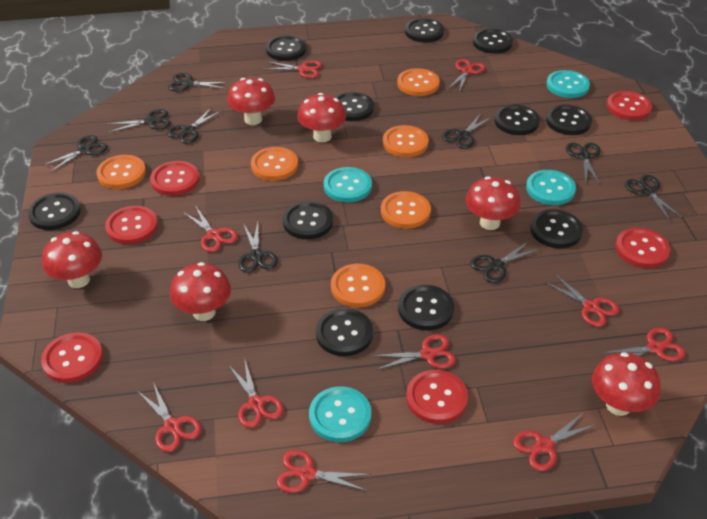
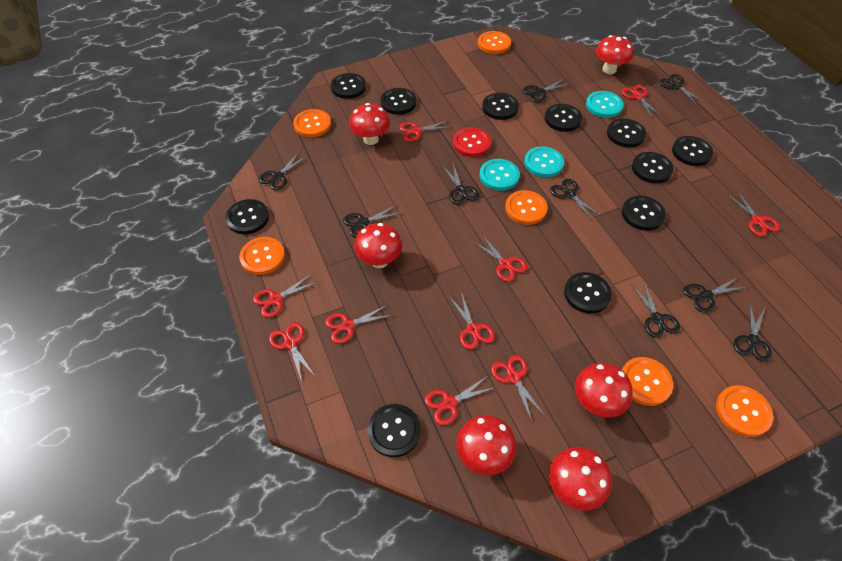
red button: [41,332,103,383] [105,206,158,244] [150,161,200,196] [406,370,468,424] [606,91,652,120] [615,228,670,268] = 6 -> [453,127,491,157] = 1
turquoise button: [309,387,371,442] [324,167,372,203] [526,170,576,205] [546,70,590,98] = 4 -> [479,159,520,191] [524,146,564,177] [586,91,624,118] = 3

